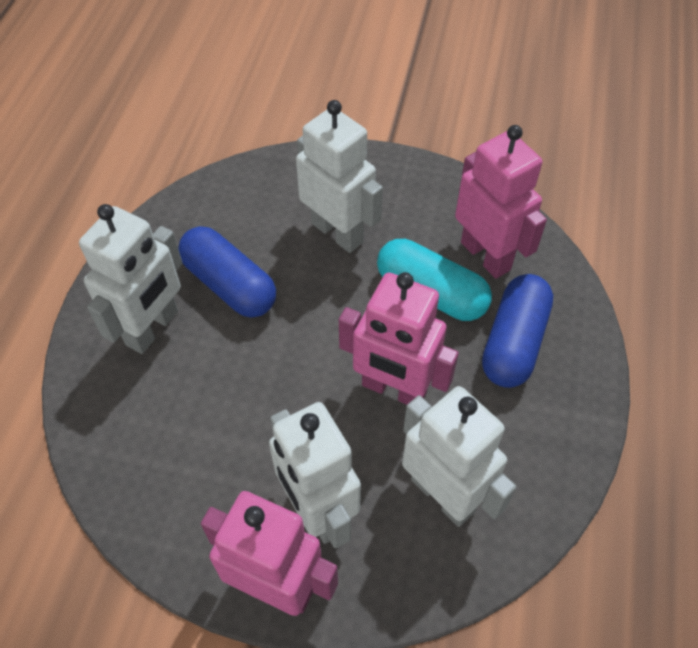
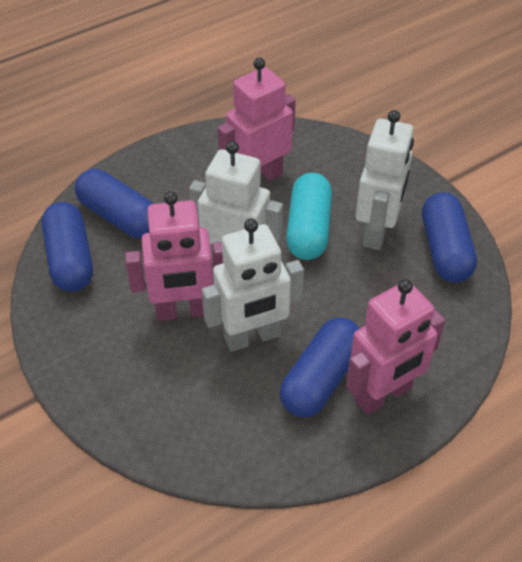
blue capsule: [178,226,276,318] [482,274,553,388] = 2 -> [42,202,93,292] [75,169,154,238] [280,317,360,417] [422,192,477,283] = 4
white robot: [79,204,182,354] [269,402,361,548] [296,100,383,253] [402,386,516,527] = 4 -> [189,141,283,262] [202,219,304,352] [356,110,414,250] = 3

